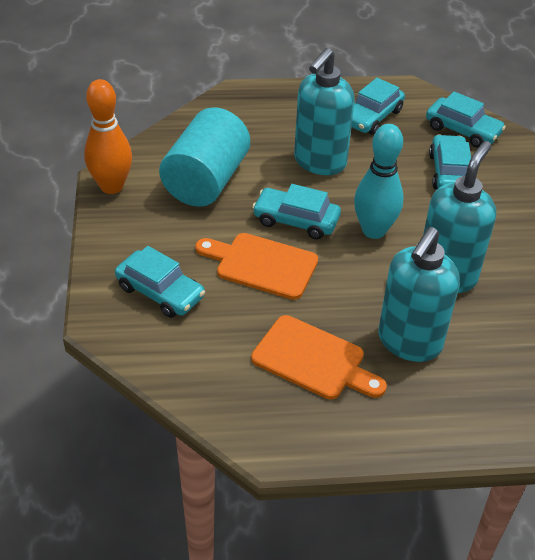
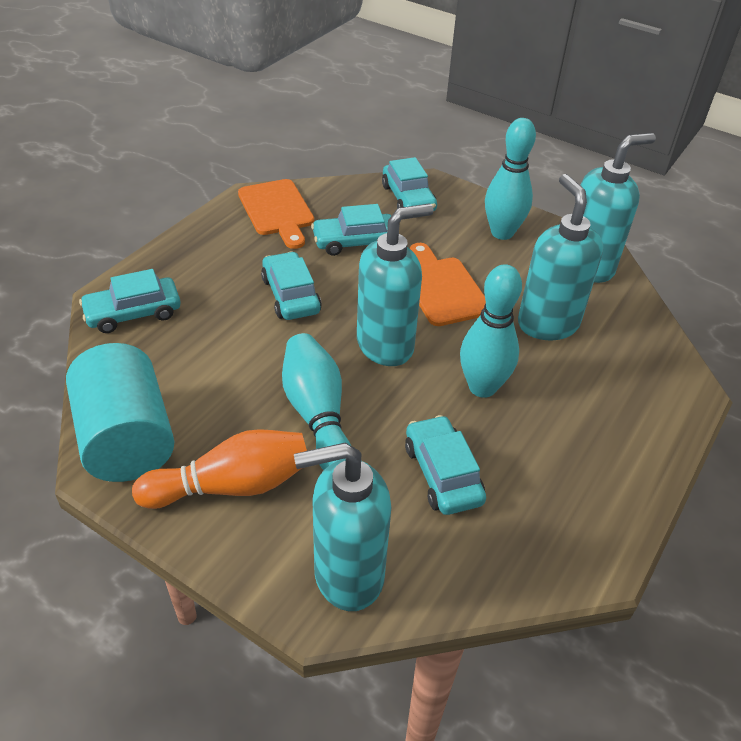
turquoise bowling pin: [354,124,404,239] = 1 -> [282,333,351,470] [460,264,522,398] [485,118,536,240] = 3
turquoise soap dispenser: [294,48,355,175] [378,227,460,362] [423,141,496,293] = 3 -> [294,443,391,611] [357,203,434,366] [518,174,603,340] [580,133,656,283] = 4

